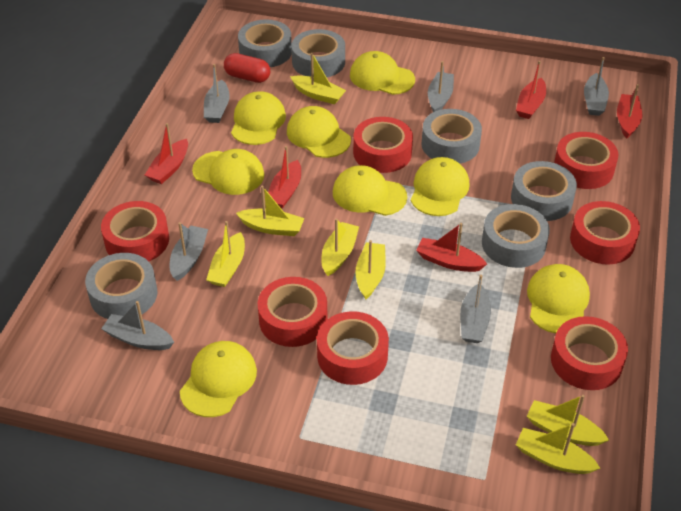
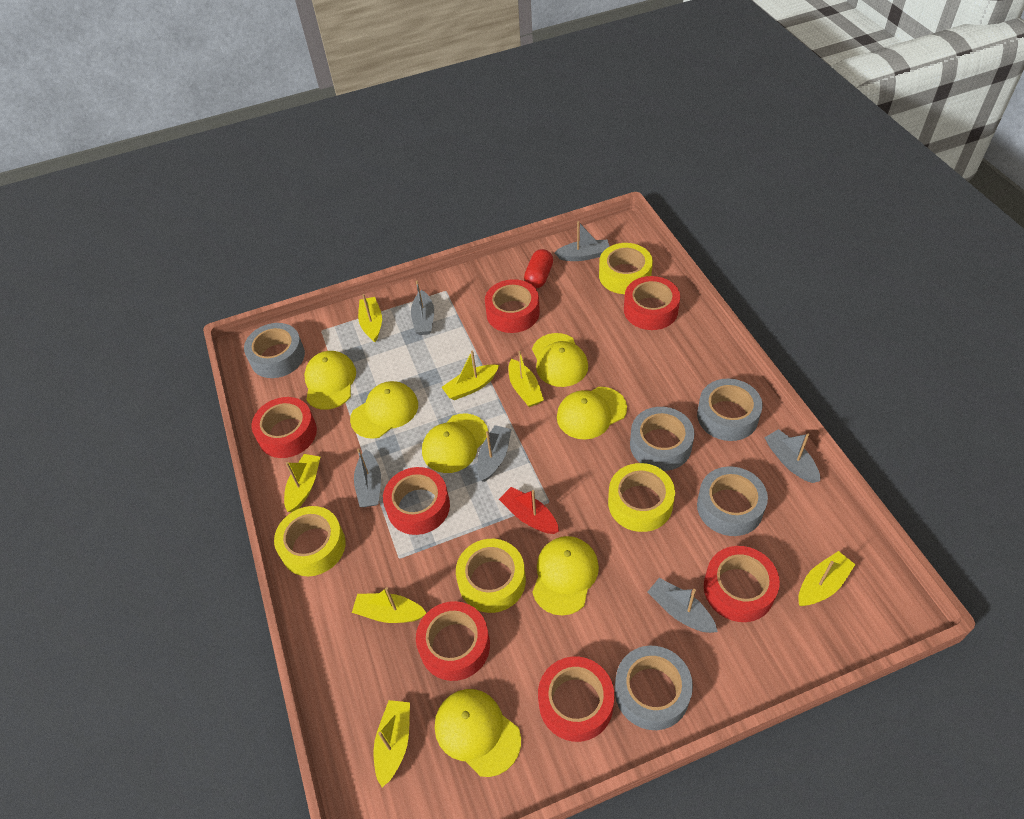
grey tape: [85,253,157,319] [238,19,292,67] [291,29,345,77] [421,109,482,164] [482,204,550,268] [511,161,577,221] = 6 -> [244,323,305,378] [615,646,693,730] [630,407,694,471] [697,379,763,441] [697,467,768,536] = 5
red boat: [145,123,188,184] [268,146,301,209] [416,223,487,272] [516,61,546,119] [617,84,643,138] = 5 -> [499,487,559,534] = 1
yellow cap: [180,341,257,417] [192,149,264,195] [231,91,286,145] [287,106,351,158] [333,165,407,216] [350,51,415,95] [411,157,469,216] [527,264,590,333] = 8 -> [304,351,356,410] [350,381,418,439] [422,413,488,473] [435,689,521,777] [532,333,588,387] [532,536,599,615] [557,387,627,439] = 7
yellow tape: none = 0 -> [274,506,346,576] [456,539,526,613] [599,243,653,294] [608,463,675,532] = 4

